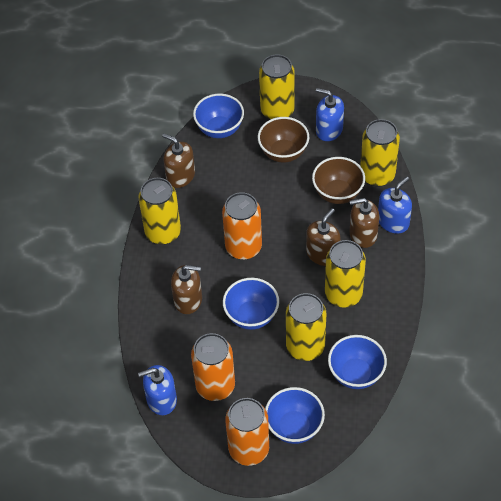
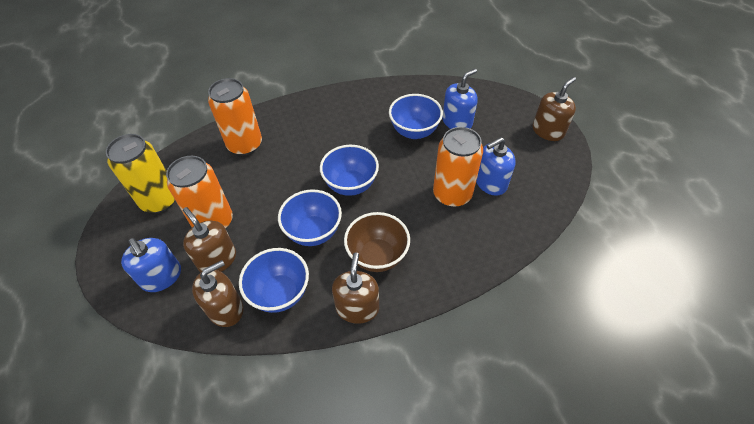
brown bowl: [258,117,309,162] [312,157,365,204] = 2 -> [344,212,410,272] = 1
yellow can: [138,178,181,245] [259,54,295,120] [286,293,326,361] [325,240,366,308] [360,119,400,187] = 5 -> [106,134,175,213] = 1

